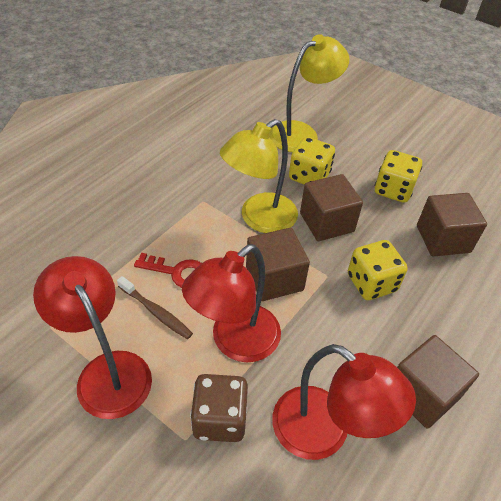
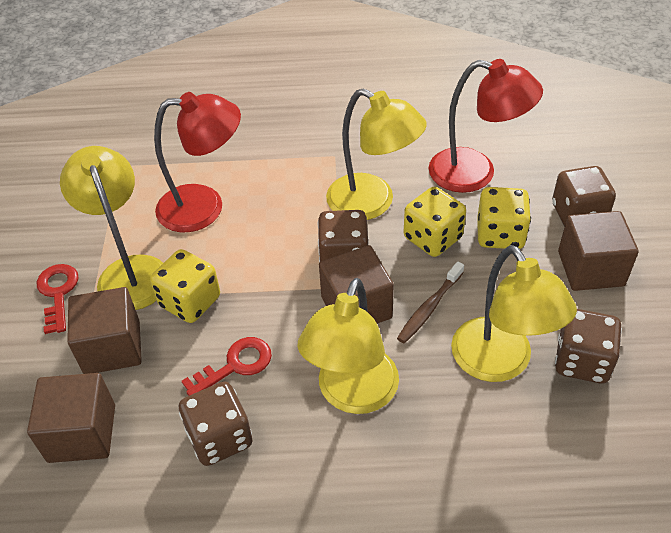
brown dice: [190,374,248,442] = 1 -> [179,382,252,466] [318,210,369,262] [552,166,616,226] [555,309,622,384] = 4
red key: [134,253,201,288] = 1 -> [37,264,78,334] [182,337,272,396] = 2
red lamp: [33,256,152,419] [182,244,281,363] [272,344,416,460] = 3 -> [154,92,241,232] [429,59,543,193] = 2
yellow lamp: [220,119,298,233] [269,34,349,152] = 2 -> [60,146,163,310] [298,278,399,414] [326,88,427,220] [451,245,577,382] = 4

